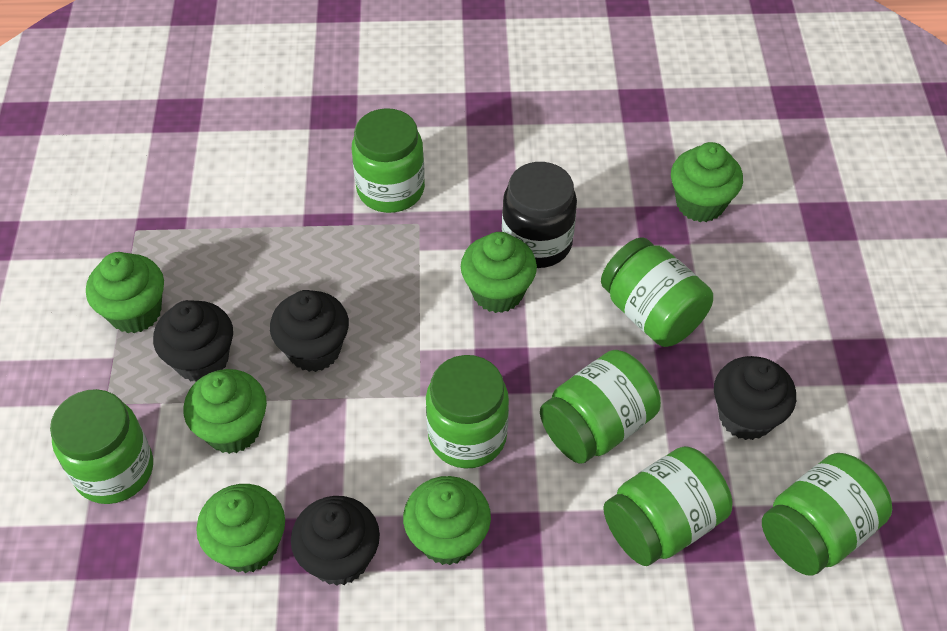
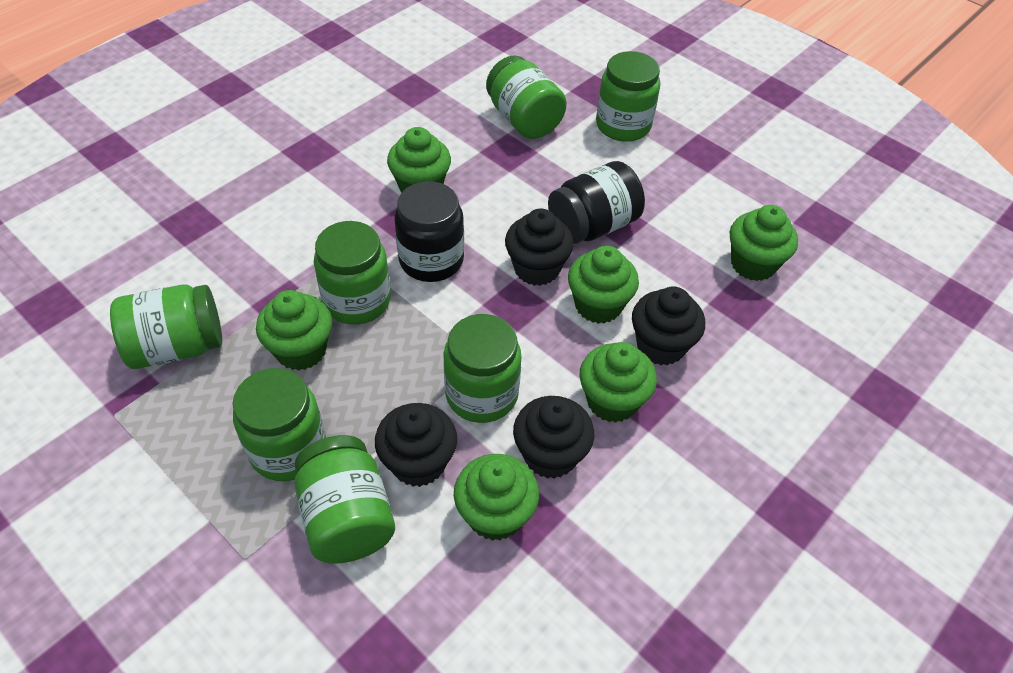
black jar: [502,162,577,268] = 1 -> [394,181,464,282] [548,161,645,244] = 2

